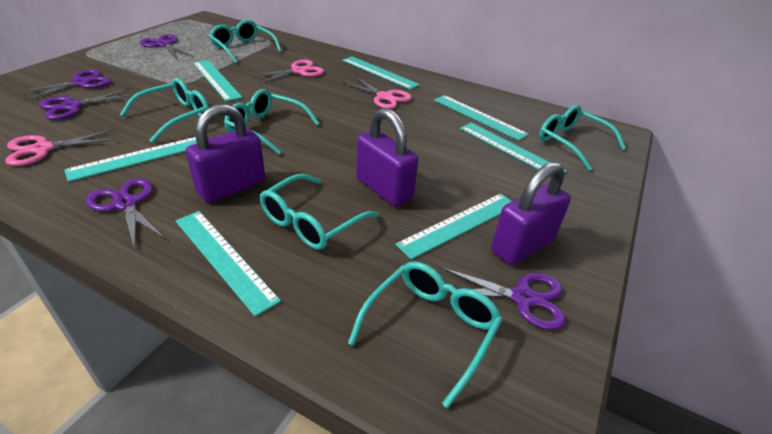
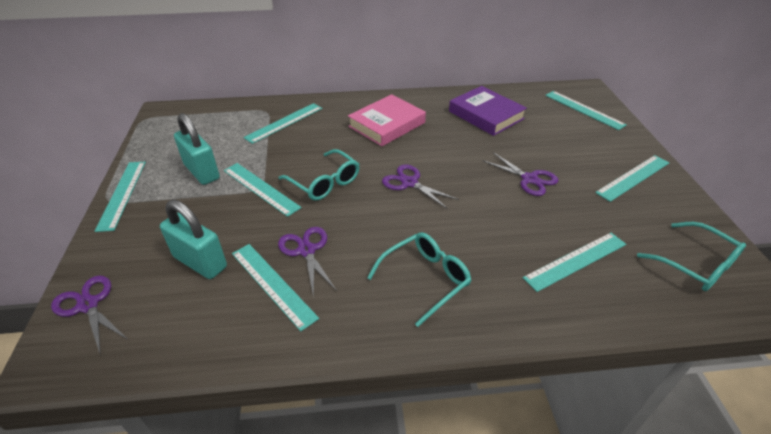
pink book: none = 0 -> [348,94,426,146] = 1
pink scissors: [5,129,117,166] [250,60,324,84] [342,77,412,109] = 3 -> none = 0
purple book: none = 0 -> [449,86,527,136] = 1
purple padlock: [186,104,265,203] [356,108,418,207] [491,162,571,265] = 3 -> none = 0
purple scissors: [16,69,111,101] [39,88,135,120] [86,178,166,250] [140,34,193,58] [440,267,566,330] = 5 -> [51,275,127,353] [278,227,337,298] [382,164,459,209] [482,152,558,196] = 4
turquoise glasses: [120,78,209,143] [209,20,282,63] [224,89,319,155] [260,174,379,250] [348,261,502,408] [539,105,626,171] = 6 -> [279,149,359,201] [367,232,472,327] [637,222,746,291] = 3
turquoise padlock: none = 0 -> [160,200,227,279] [174,113,220,185] = 2

